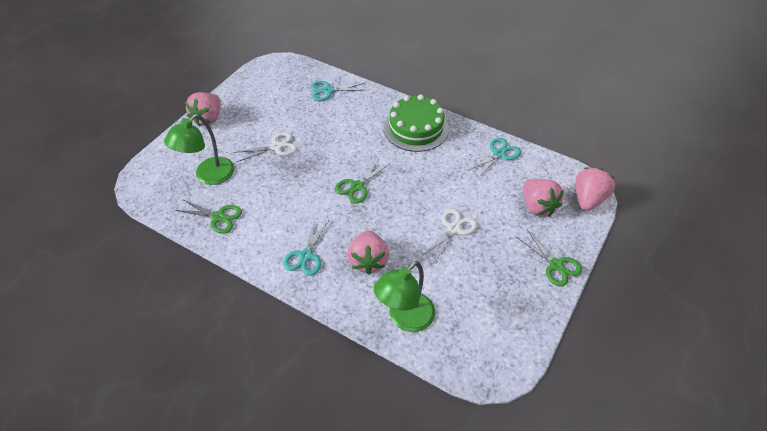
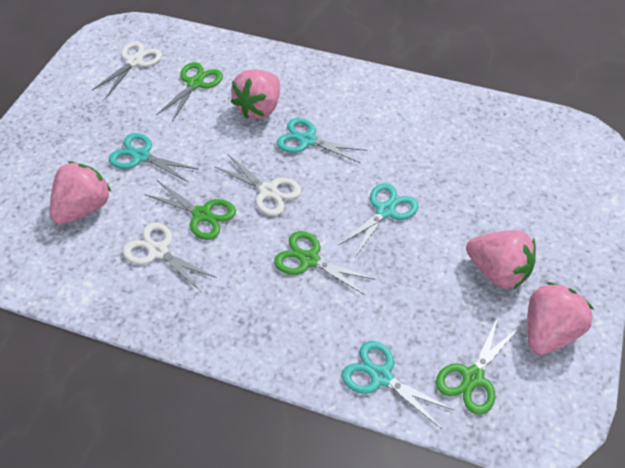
green cake: [384,95,449,152] = 1 -> none = 0
green lamp: [164,114,234,185] [374,261,435,332] = 2 -> none = 0
green scissors: [175,199,242,234] [335,158,389,204] [516,229,582,287] = 3 -> [144,180,236,240] [156,62,223,122] [274,231,376,296] [436,317,519,415] = 4
turquoise scissors: [283,219,329,276] [311,81,365,101] [467,137,521,179] = 3 -> [109,133,198,182] [277,118,367,163] [339,183,418,257] [342,341,454,429] = 4
white scissors: [234,132,297,162] [423,209,477,263] = 2 -> [92,41,162,98] [123,223,217,291] [214,155,302,216] = 3

